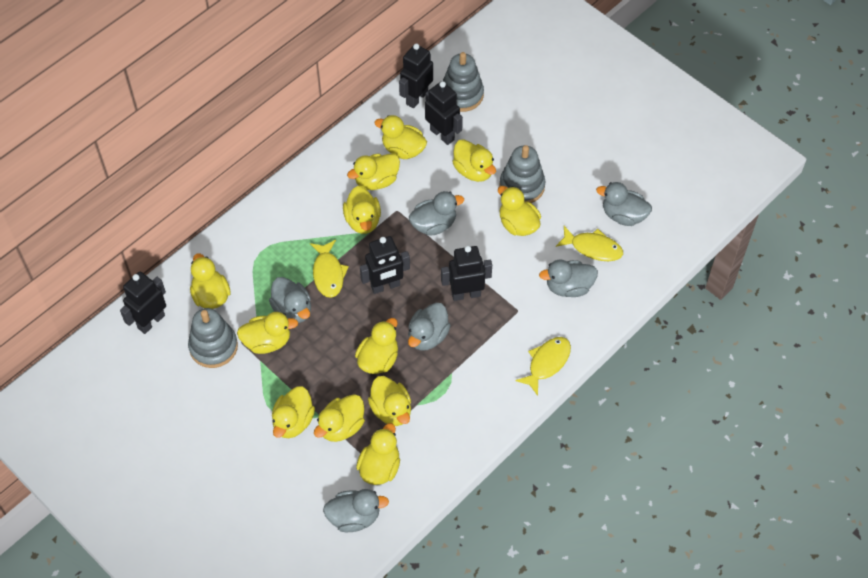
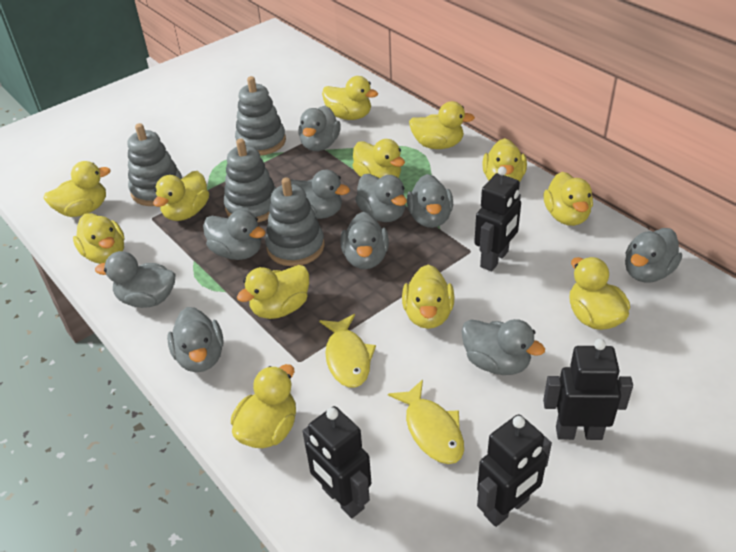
black robot: [120,271,166,334] [360,236,410,294] [399,43,433,108] [425,81,463,145] [441,246,492,301] = 5 -> [303,406,371,518] [474,166,521,271] [477,414,552,527] [543,339,633,440] = 4
grey duck: [269,277,311,323] [323,489,389,532] [408,303,451,351] [409,191,464,236] [539,260,598,297] [596,182,652,226] = 6 -> [95,251,175,308] [167,307,224,372] [203,210,266,260] [291,169,350,219] [298,106,341,151] [340,212,389,269] [355,174,407,222] [407,174,453,228] [462,319,545,375] [625,228,682,283] = 10
grey stacking toy: [188,308,238,368] [443,52,484,112] [500,145,545,203] = 3 -> [127,123,182,206] [224,139,276,222] [235,76,286,156] [265,177,324,266] = 4
yellow fish: [310,240,349,298] [515,337,571,396] [556,226,623,261] = 3 -> [319,314,376,388] [388,379,464,464] = 2

